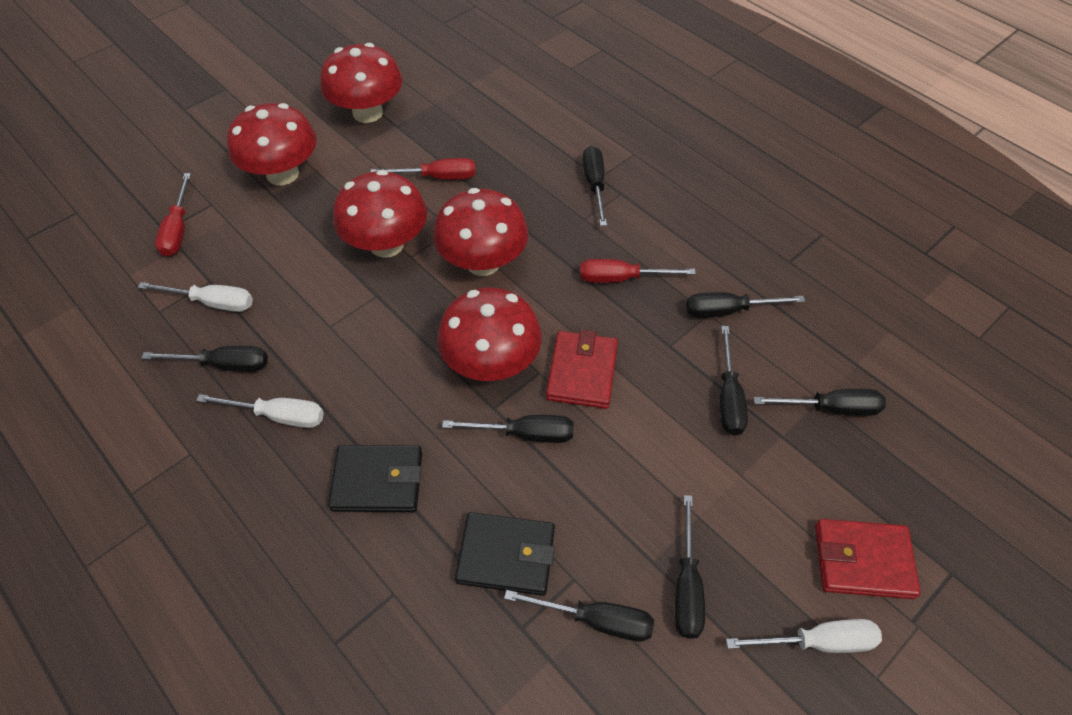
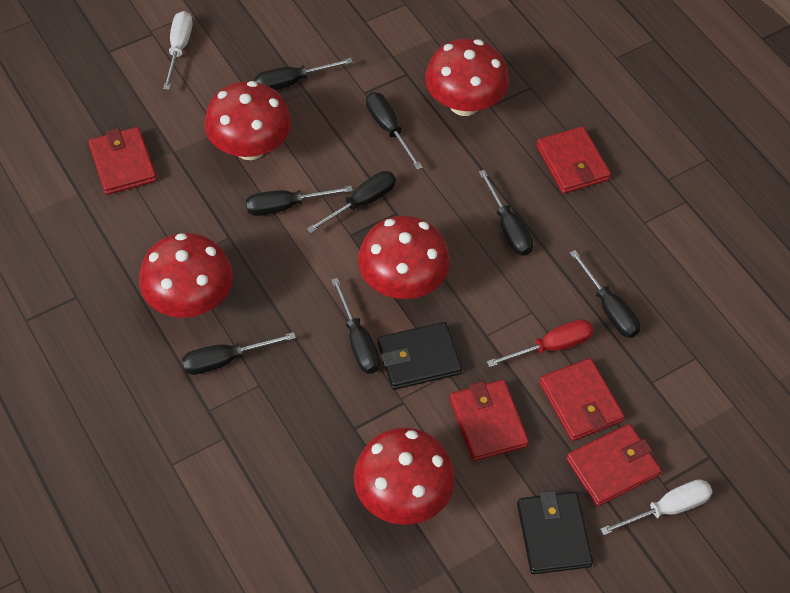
red screwdriver: [155,173,191,257] [371,158,476,180] [580,259,696,283] = 3 -> [487,319,594,367] = 1
red wallet: [546,330,618,409] [815,519,921,599] = 2 -> [88,127,157,195] [450,380,529,461] [536,126,611,194] [539,358,625,441] [566,424,662,506] = 5
white screwdriver: [138,282,253,312] [196,394,324,428] [726,619,882,653] = 3 -> [163,11,193,90] [600,479,712,536] = 2

